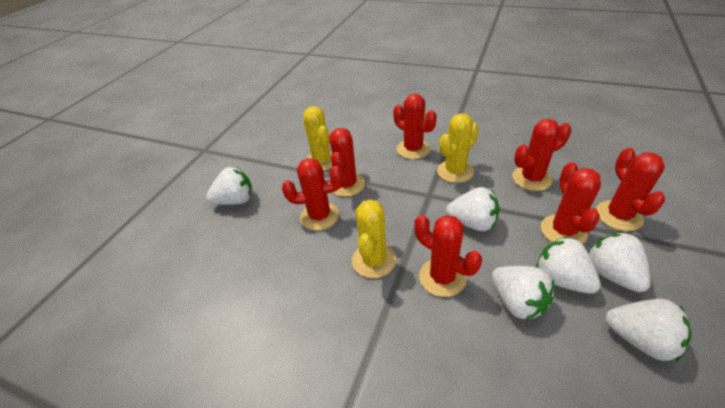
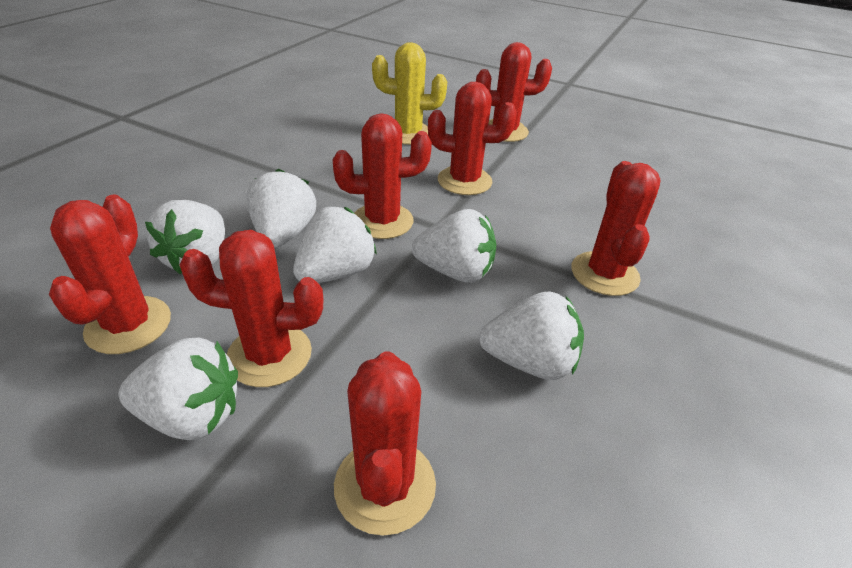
yellow cactus: [303,106,332,171] [352,199,396,278] [437,113,479,183] = 3 -> [372,42,447,145] = 1

